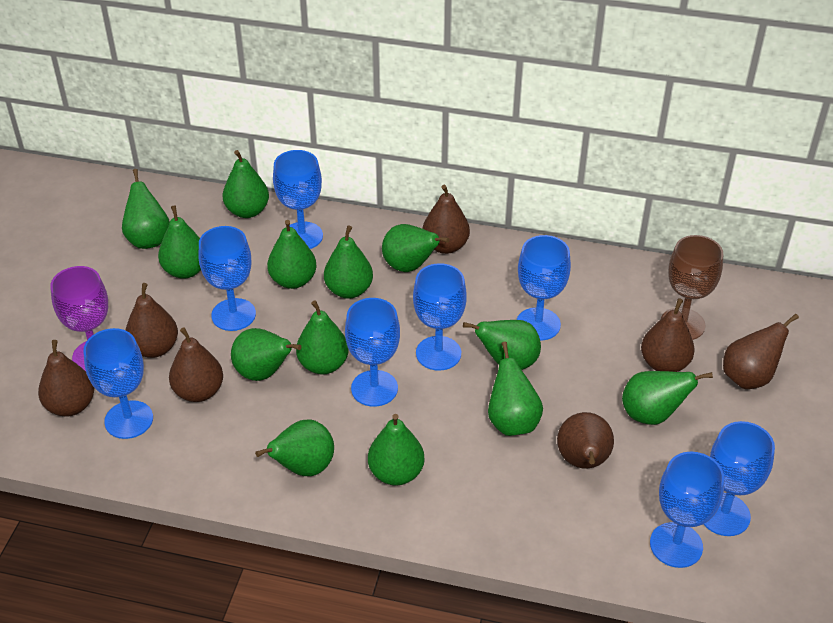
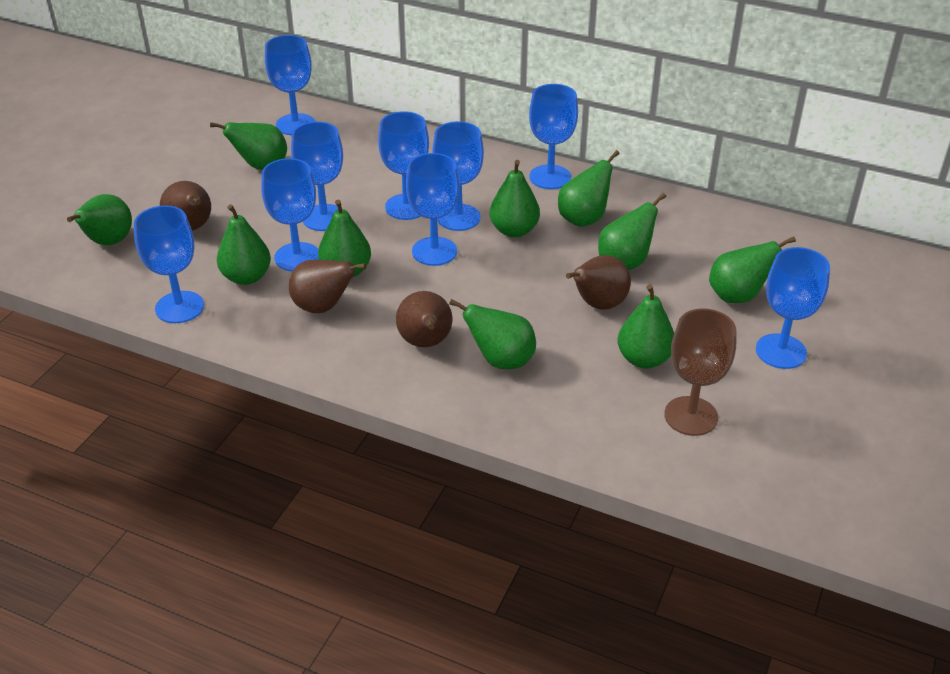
blue goblet: [83,328,153,439] [198,226,256,331] [273,150,323,249] [345,298,400,407] [413,263,467,371] [517,235,571,341] [650,452,724,568] [703,421,775,536] = 8 -> [134,205,204,323] [261,158,319,272] [265,35,315,135] [291,122,343,231] [378,111,429,220] [406,153,459,266] [432,121,484,231] [529,84,578,189] [756,247,830,369] = 9
brown pear: [38,340,94,416] [126,283,178,358] [169,327,223,402] [422,185,470,254] [557,412,614,469] [641,298,695,372] [723,314,799,389] = 7 -> [160,181,211,231] [289,259,366,313] [396,291,452,347] [566,255,631,310] = 4
green pear: [122,169,170,249] [158,205,201,279] [223,150,269,218] [231,328,301,381] [255,419,334,476] [267,220,317,289] [296,300,349,374] [324,226,373,299] [368,414,425,485] [382,224,449,272] [463,320,541,370] [488,342,543,436] [622,371,713,425] = 13 -> [67,194,132,245] [210,122,287,170] [217,204,271,285] [318,199,371,278] [449,299,536,369] [490,160,540,237] [558,150,620,227] [598,193,666,270] [618,284,674,369] [709,236,796,303] = 10
purple goblet: [50,266,108,371] = 1 -> none = 0

